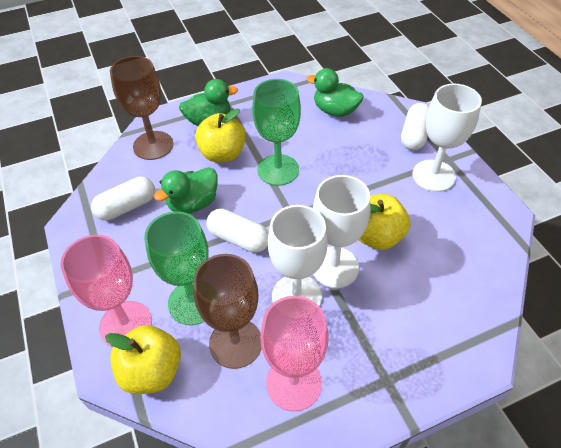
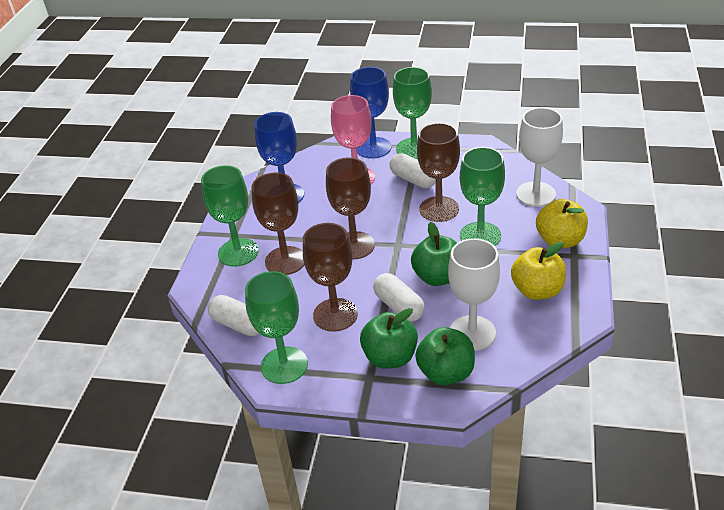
blue goblet: none = 0 -> [254,112,304,203] [350,67,391,159] = 2
brown goblet: [110,56,173,160] [193,254,262,369] = 2 -> [252,173,304,275] [303,223,358,332] [326,157,375,260] [417,123,460,222] = 4
green apple: none = 0 -> [360,308,418,369] [411,222,457,286] [415,327,475,385] = 3
green duck: [154,167,218,214] [179,79,238,126] [306,68,363,116] = 3 -> none = 0
green goblet: [144,211,209,325] [252,79,301,186] = 2 -> [201,165,259,267] [245,271,308,384] [393,67,432,159] [460,147,505,246] = 4
pink goblet: [60,235,152,347] [260,296,329,411] = 2 -> [331,95,375,185] = 1
white goblet: [268,205,328,307] [313,175,370,288] [413,84,482,192] = 3 -> [448,238,500,351] [516,107,563,207] = 2
yellow apple: [105,325,181,394] [195,108,246,162] [359,194,410,250] = 3 -> [511,242,566,300] [536,199,588,248] = 2

